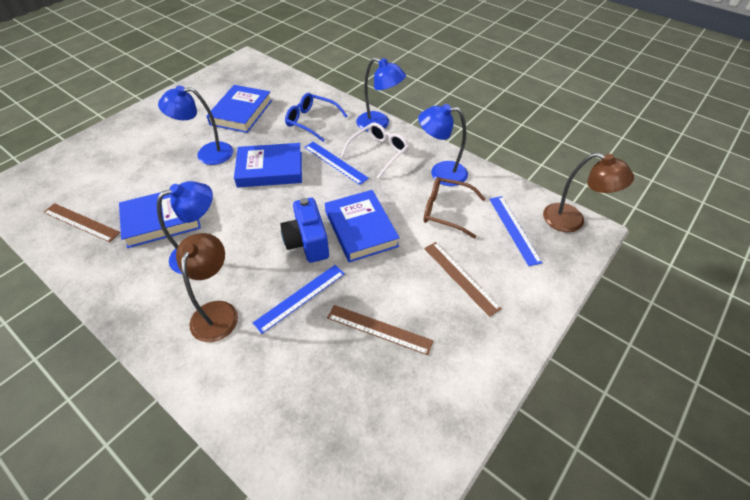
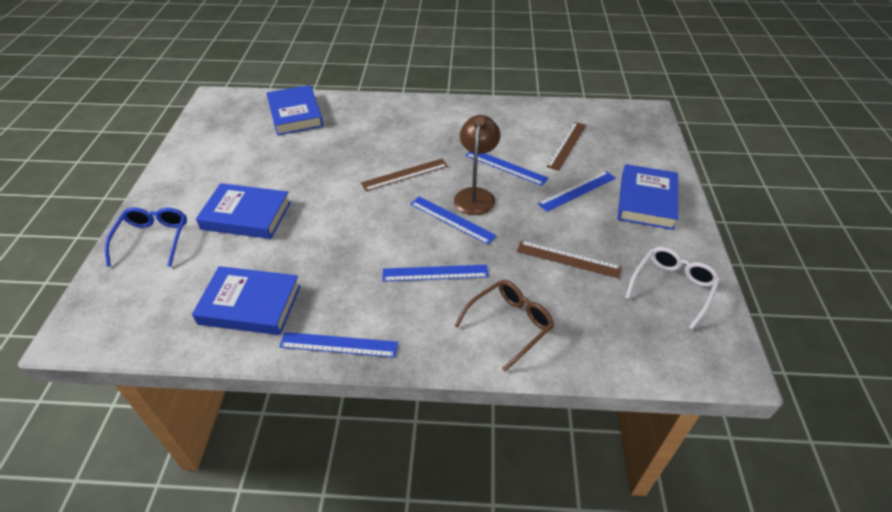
blue camera: [280,198,329,263] = 1 -> none = 0
blue lamp: [157,181,213,274] [158,86,233,165] [356,57,406,132] [418,104,468,186] = 4 -> none = 0
blue ruler: [253,265,345,334] [304,142,369,185] [489,196,542,266] = 3 -> [279,332,398,358] [382,265,489,282] [410,196,497,245] [465,151,549,186] [538,171,616,212] = 5
brown lamp: [176,233,238,342] [543,153,634,232] = 2 -> [454,115,500,215] = 1

